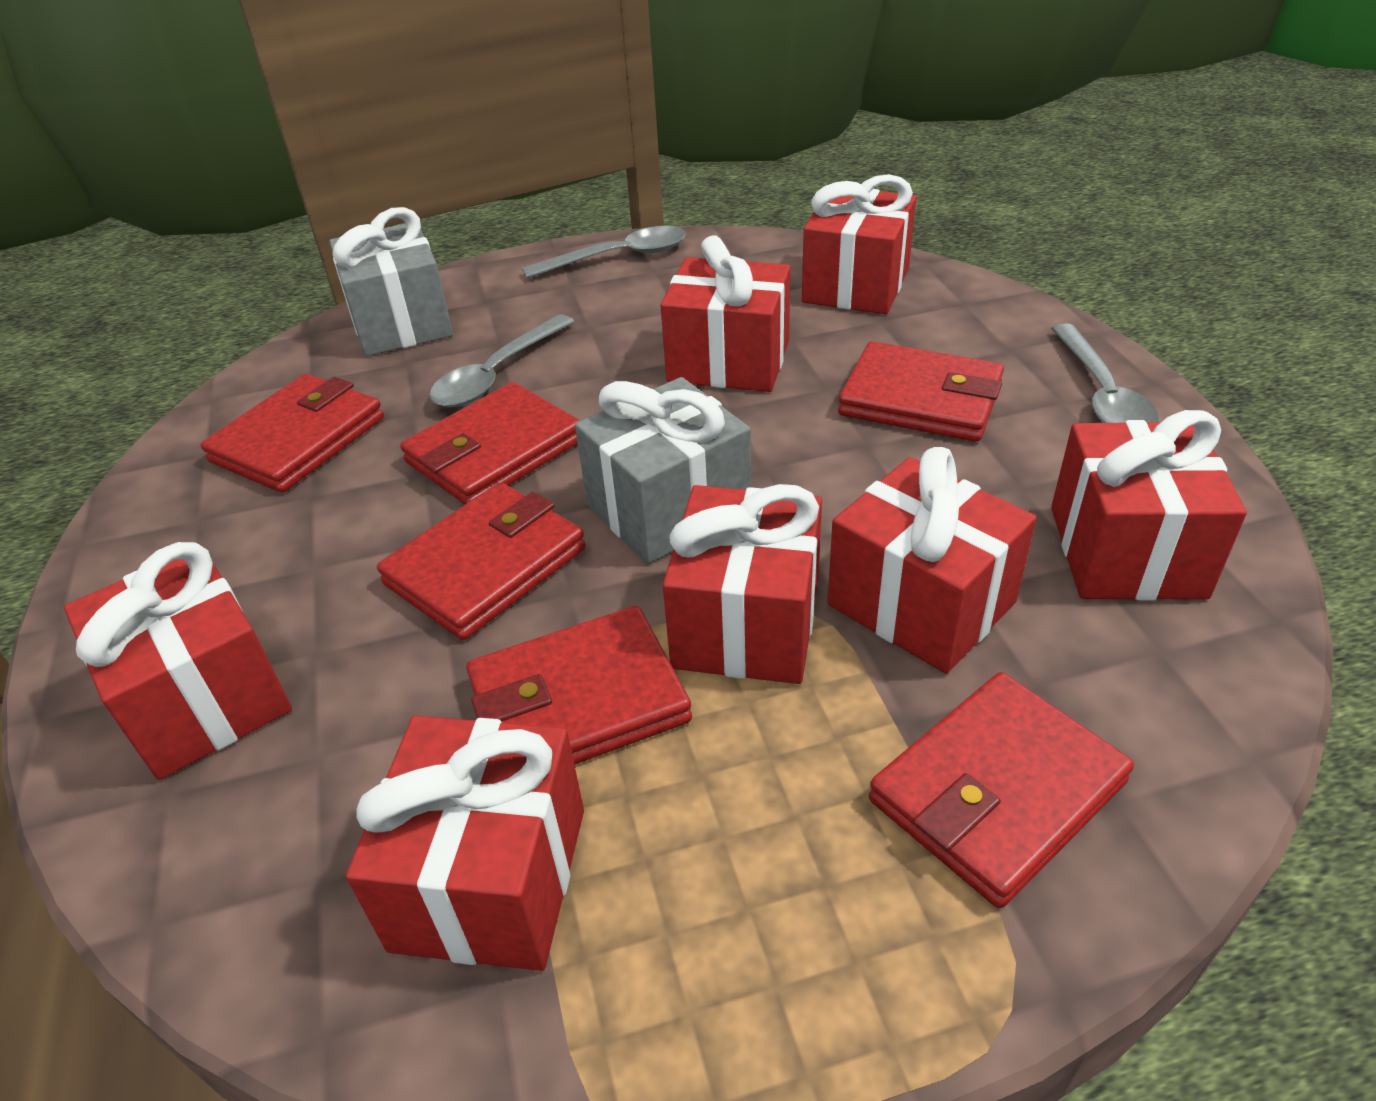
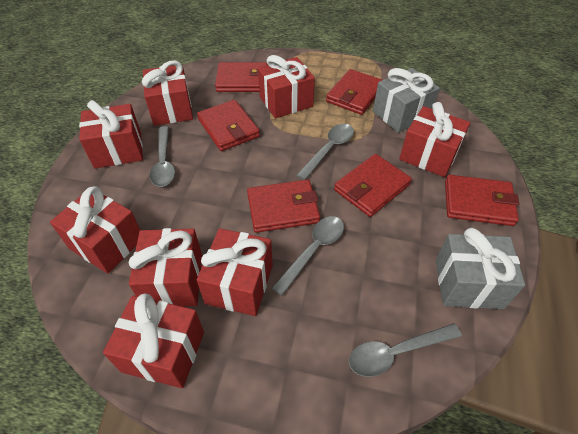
grey spoon: [429,314,575,407] [522,226,686,279] [1051,323,1159,423] = 3 -> [150,126,175,187] [272,216,344,296] [296,124,354,180] [349,323,462,377] = 4
red gift: [64,542,292,780] [346,716,584,971] [661,235,790,392] [663,484,822,684] [802,174,916,314] [827,447,1037,674] [1051,410,1247,600] = 7 -> [50,186,140,274] [79,100,143,169] [103,294,204,388] [129,228,202,307] [142,60,193,126] [197,228,273,316] [258,55,315,118] [399,102,470,177] = 8

